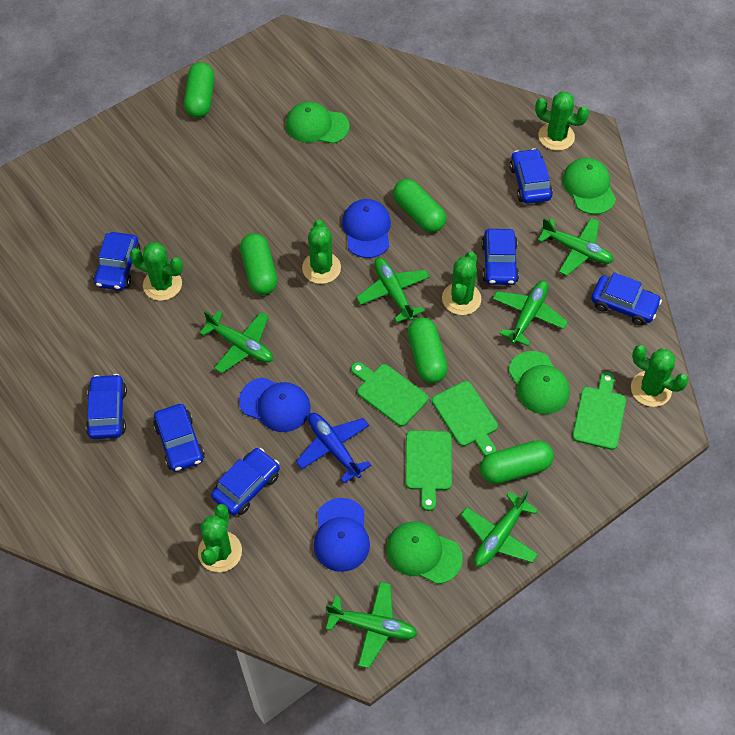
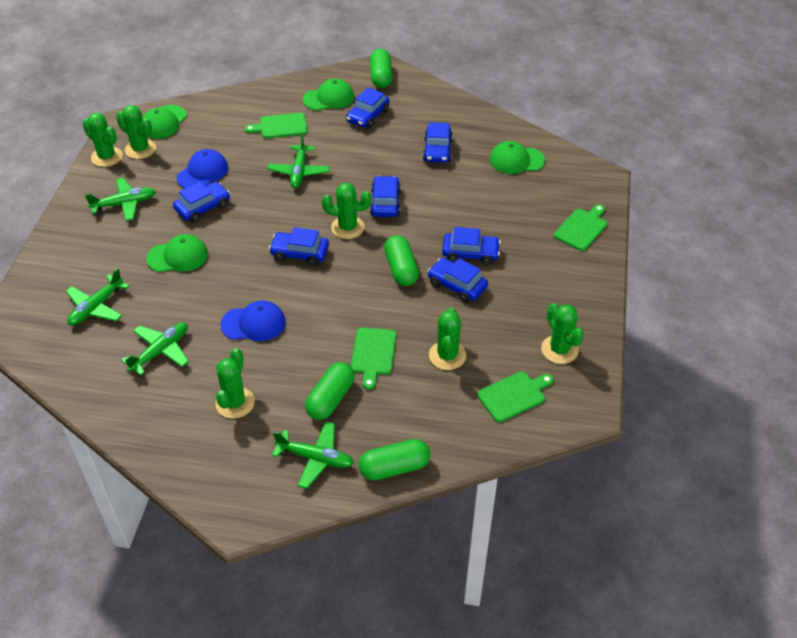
blue cap: [239,377,311,432] [314,498,370,572] [342,199,391,258] = 3 -> [177,149,228,188] [220,300,286,341] = 2
blue plane: [296,413,371,483] = 1 -> none = 0
green capsule: [184,62,214,118] [240,233,278,295] [393,179,446,232] [408,317,448,383] [480,440,554,484] = 5 -> [305,362,355,420] [358,439,430,481] [370,49,392,88] [384,235,419,286] = 4
green plane: [200,311,273,373] [326,581,418,668] [356,258,430,323] [461,490,539,567] [493,280,568,346] [538,218,614,276] = 6 -> [66,268,129,326] [85,178,156,221] [121,323,189,375] [267,134,330,188] [272,421,354,489] = 5

